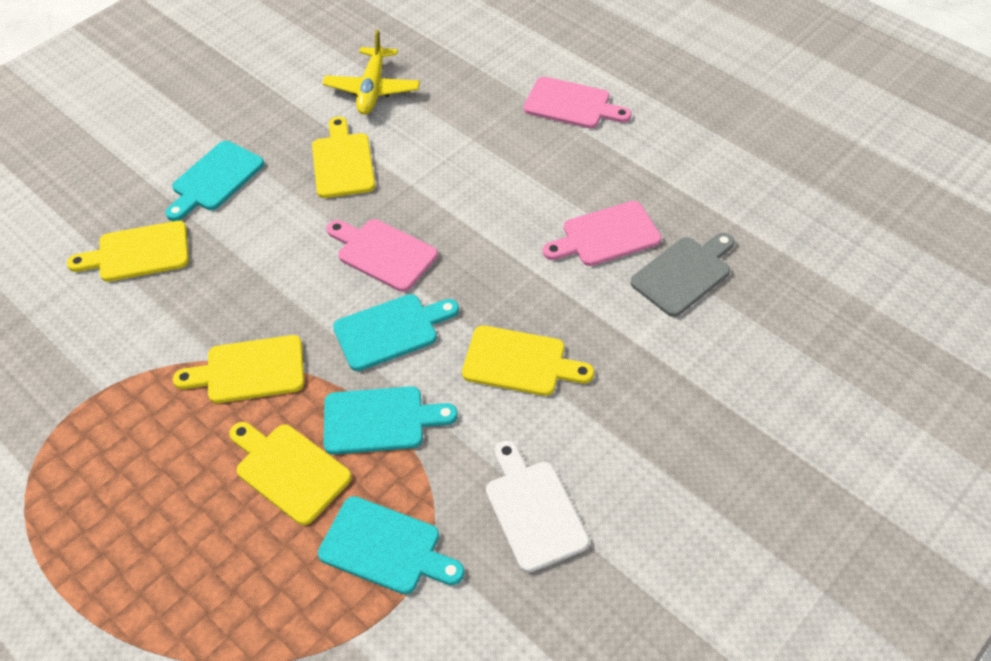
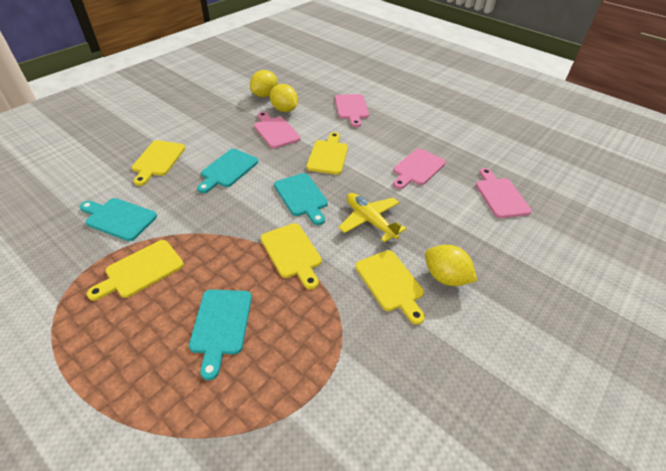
grey cutting board: [630,233,735,317] = 1 -> none = 0
pink cutting board: [326,219,438,292] [524,76,632,128] [543,201,662,266] = 3 -> [254,112,301,149] [335,94,369,127] [393,148,446,189] [476,168,532,218] = 4
white cutting board: [486,440,590,572] = 1 -> none = 0
yellow lemon: none = 0 -> [250,70,278,97] [270,84,298,112] [425,245,477,286] = 3

